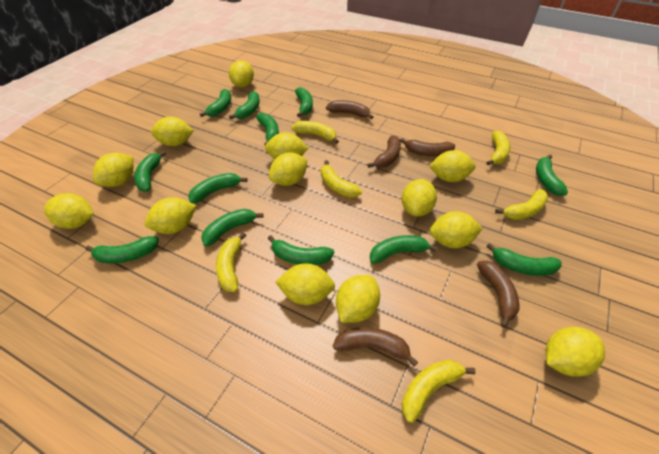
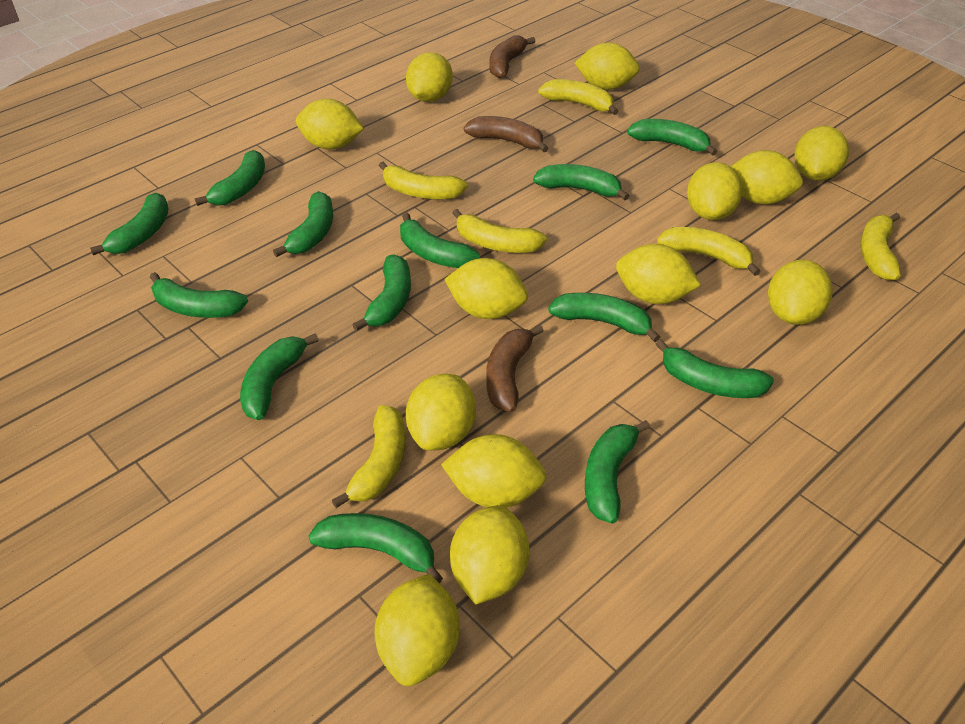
brown banana: [326,100,373,119] [333,327,418,367] [367,135,401,168] [400,138,455,156] [477,261,519,328] = 5 -> [464,116,549,152] [486,324,544,412] [490,35,535,78] = 3
green banana: [86,236,159,263] [134,151,166,192] [188,173,247,203] [200,89,231,117] [201,209,263,246] [229,91,260,119] [256,113,279,145] [268,235,334,265] [295,87,313,117] [370,235,438,264] [486,243,562,276] [536,155,568,196] = 12 -> [90,193,169,255] [150,272,248,318] [195,150,265,206] [240,333,319,420] [273,191,333,257] [308,513,443,583] [352,255,411,331] [400,213,480,268] [533,164,629,200] [548,293,660,342] [585,420,650,523] [627,119,717,156] [656,339,774,398] = 13

